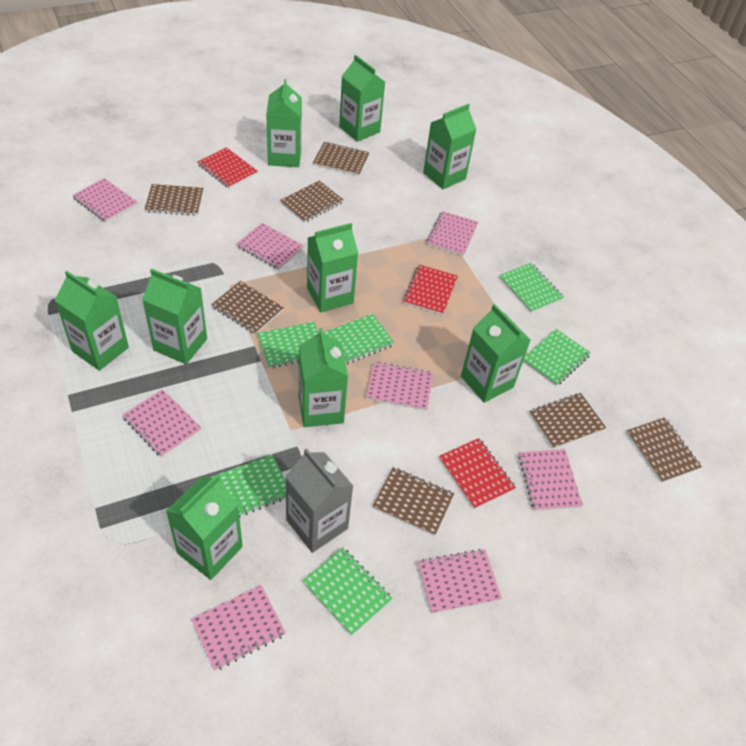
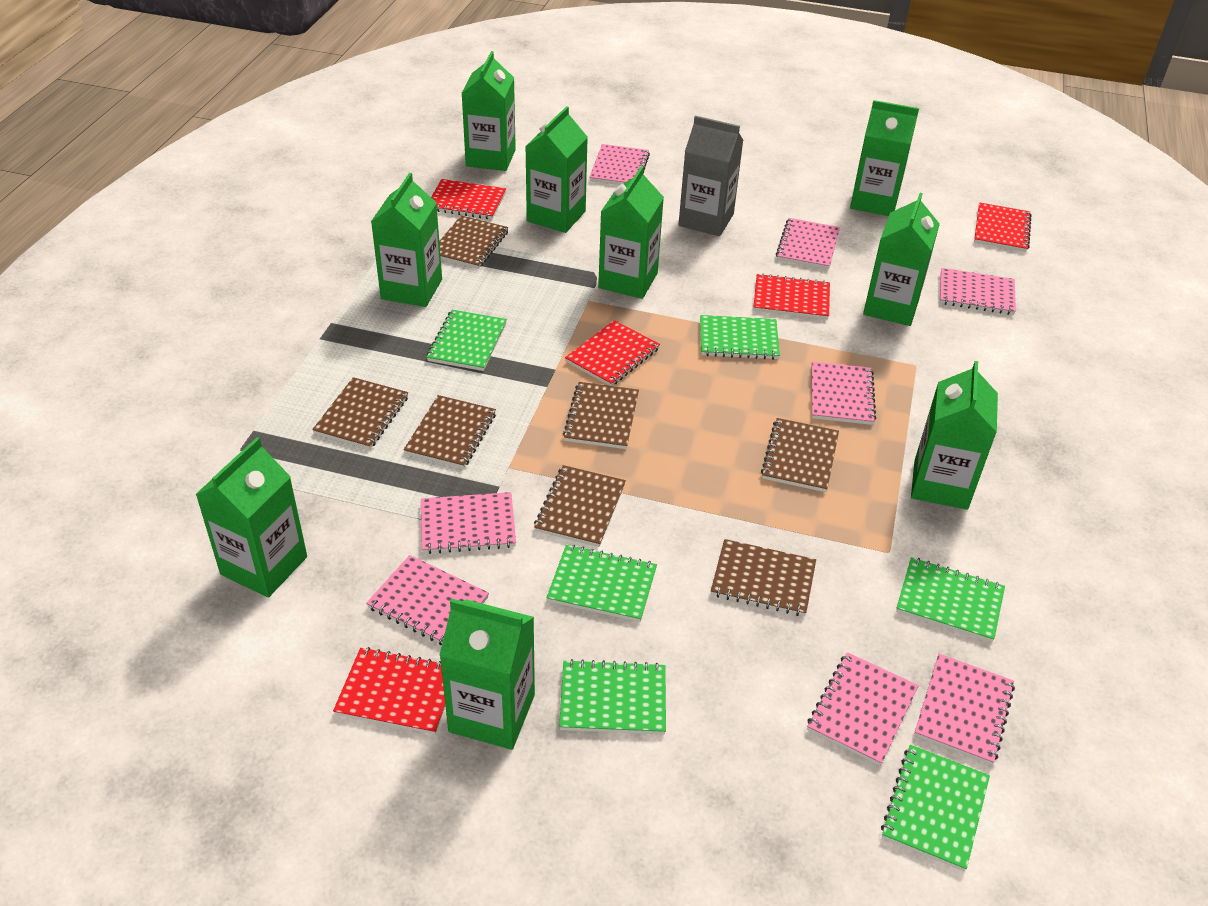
red notebook: [197,147,258,188] [403,265,458,315] [439,438,516,509] = 3 -> [333,647,445,735] [431,179,506,219] [565,320,660,386] [753,273,830,319] [974,202,1032,252] = 5

